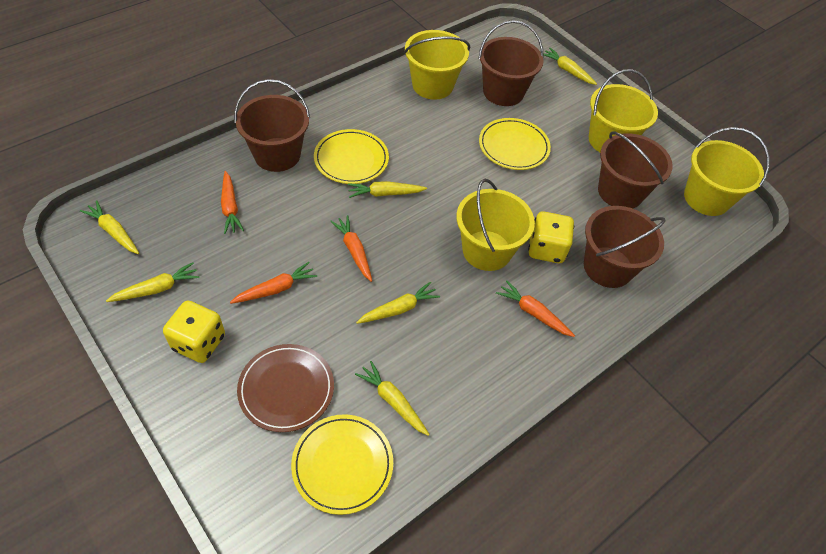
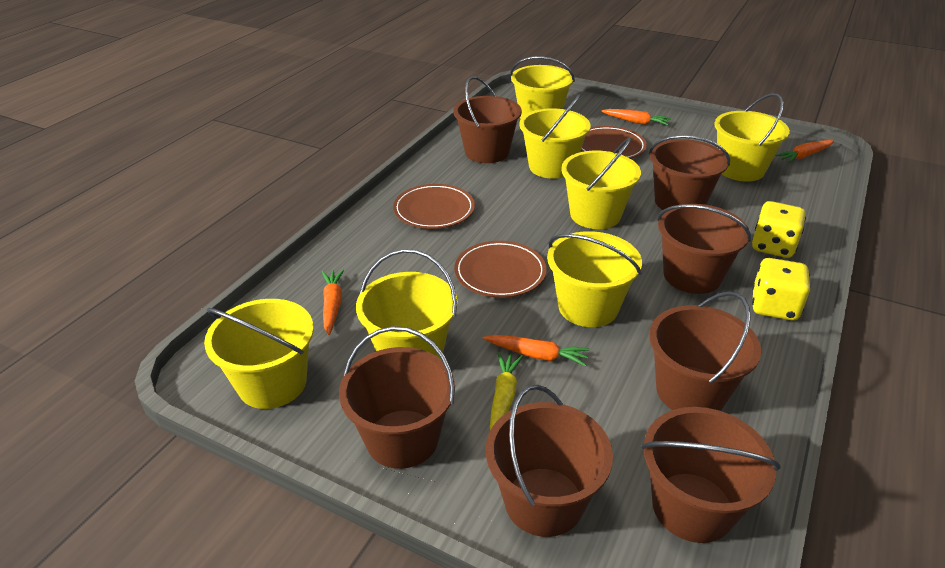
brown bucket: [234,79,310,172] [478,20,544,106] [584,206,666,288] [598,132,673,209] = 4 -> [339,326,455,469] [453,76,522,163] [486,385,613,537] [641,407,780,543] [649,135,730,210] [649,291,761,411] [658,204,751,294] = 7
brown plate: [237,344,334,432] = 1 -> [393,184,475,229] [454,241,547,298] [581,126,647,159] = 3
yellow bucket: [404,30,470,100] [456,179,535,271] [589,69,658,152] [684,127,770,216] = 4 -> [204,299,314,409] [356,249,457,359] [510,56,575,119] [519,94,591,179] [547,231,642,327] [561,138,641,229] [714,93,790,182] = 7
yellow carrot: [80,200,139,254] [106,262,200,302] [348,181,427,198] [355,361,430,436] [356,282,440,324] [543,48,597,85] = 6 -> [490,353,523,430] = 1
yellow plate: [291,414,393,515] [314,129,389,184] [479,118,551,170] = 3 -> none = 0

